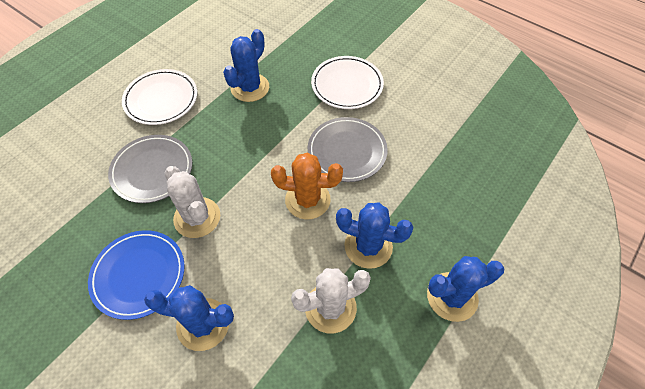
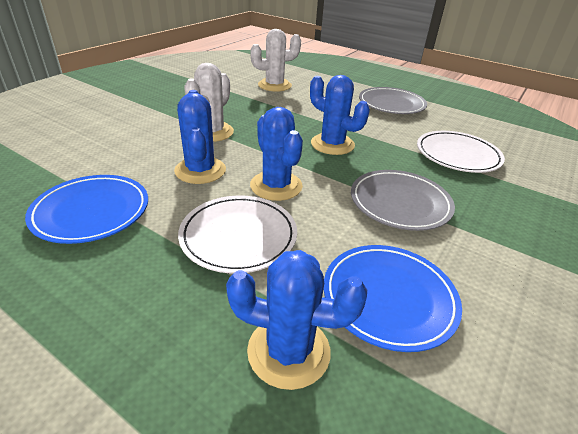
blue plate: [88,230,185,320] = 1 -> [25,175,148,244] [323,245,462,352] = 2
orange cactus: [271,153,343,219] = 1 -> none = 0

